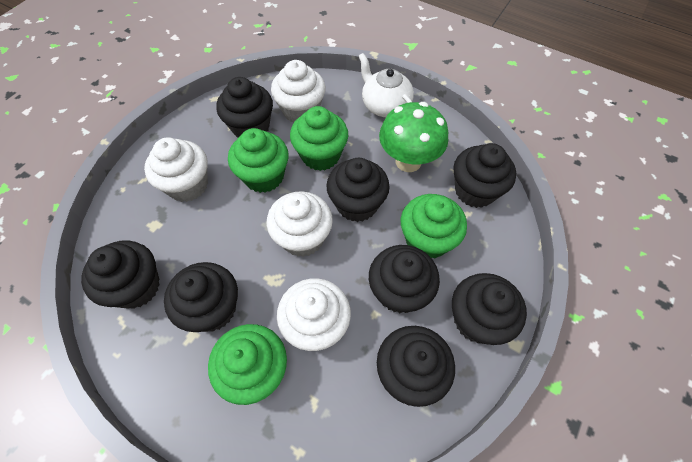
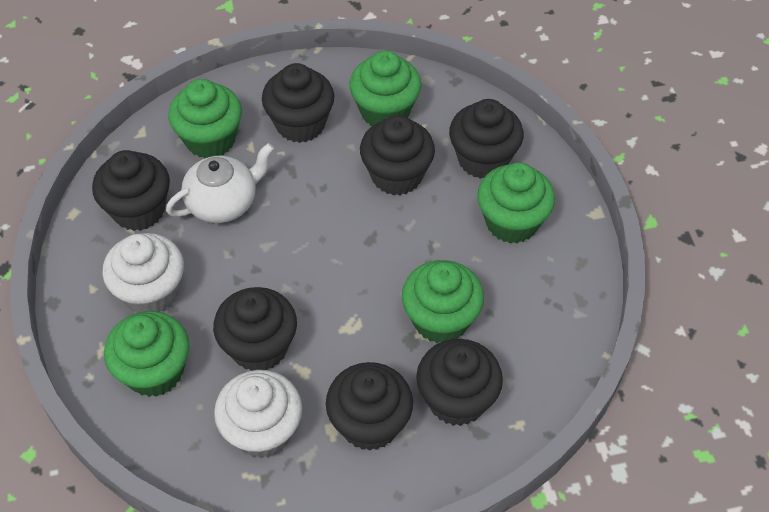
black cupcake: [81,240,160,309] [164,262,238,332] [217,77,273,138] [326,158,390,222] [369,245,440,313] [377,326,455,407] [452,273,527,345] [453,143,516,208] = 8 -> [92,150,170,231] [213,287,297,371] [262,63,334,143] [326,362,413,451] [360,115,435,195] [416,339,503,426] [449,99,524,179] = 7
green cupcake: [208,324,287,405] [228,128,289,193] [290,106,348,171] [401,194,467,259] = 4 -> [104,311,189,397] [168,79,242,159] [349,51,421,126] [402,260,484,343] [477,163,555,243] = 5
green mushroom: [379,102,448,172] = 1 -> none = 0
white cupcake: [144,137,208,202] [267,191,333,257] [271,60,326,123] [277,278,351,351] = 4 -> [102,233,184,313] [214,370,302,458] = 2

